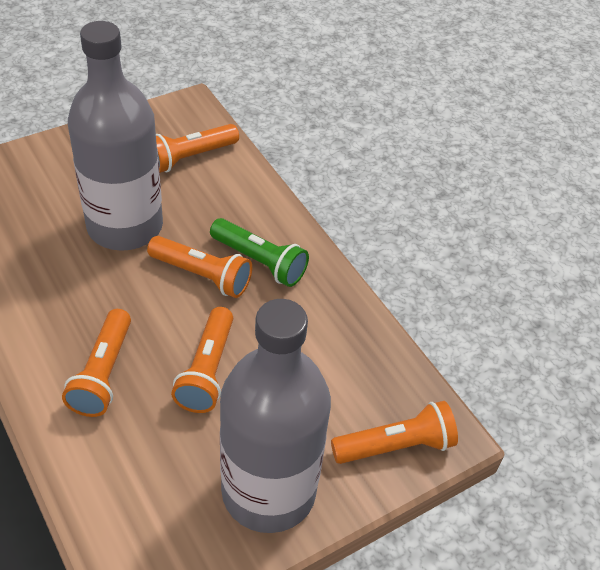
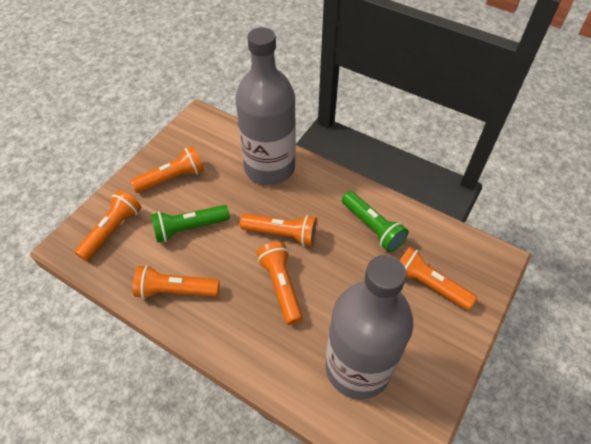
green flashlight: [210,218,309,287] = 1 -> [151,205,230,243] [342,191,408,252] = 2
orange flashlight: [62,309,131,417] [147,236,252,298] [156,124,239,173] [171,307,233,413] [331,401,458,464] = 5 -> [74,190,141,262] [131,146,204,193] [133,265,220,299] [240,214,317,246] [257,242,303,325] [400,246,477,310] = 6

